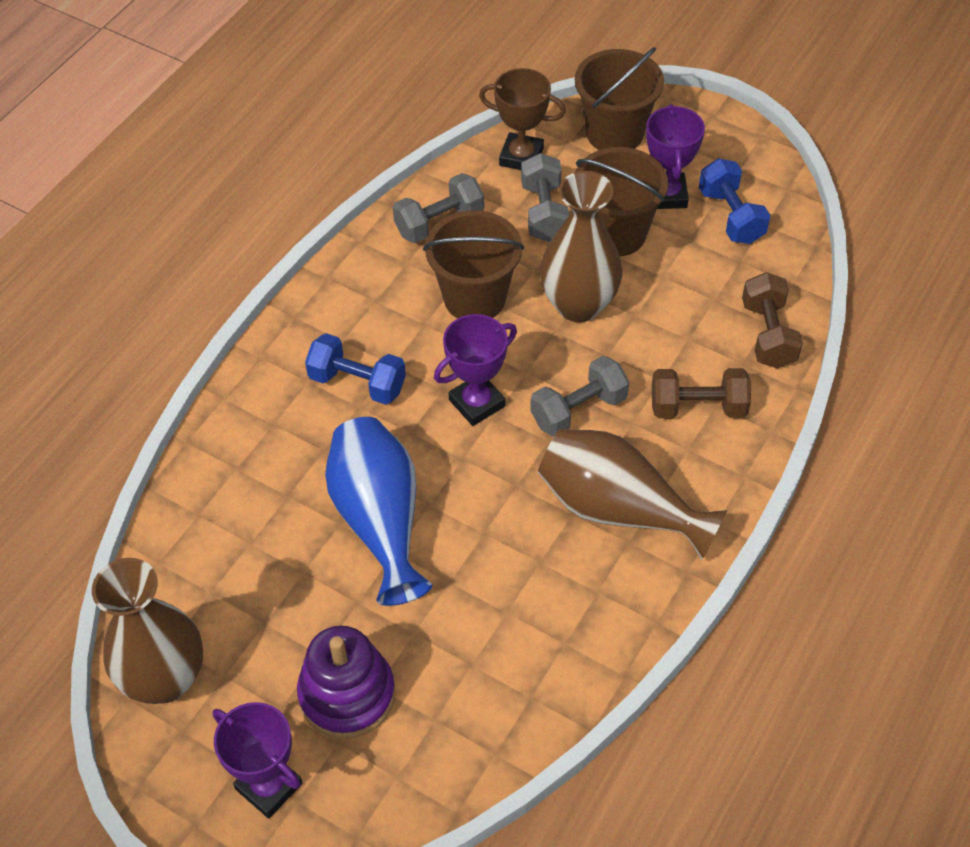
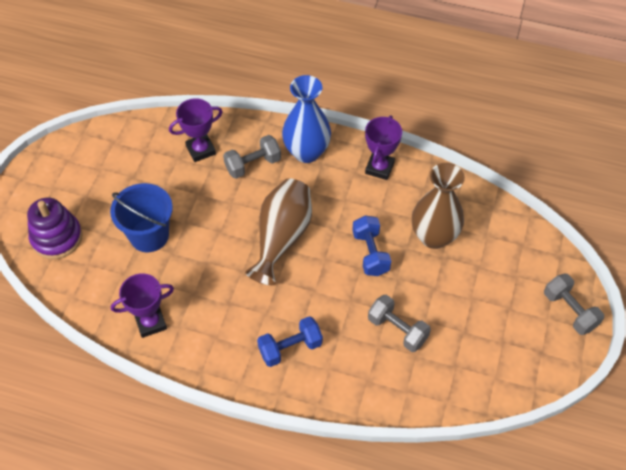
blue bucket: none = 0 -> [110,183,173,252] = 1
brown bucket: [423,210,524,319] [575,47,664,150] [575,147,668,256] = 3 -> none = 0
brown dumbbell: [652,368,751,419] [742,272,803,368] = 2 -> none = 0
brown trophy: [479,68,566,170] = 1 -> none = 0
brown vase: [92,558,203,704] [538,429,728,560] [540,171,622,322] = 3 -> [245,178,312,285] [412,163,465,249] = 2

